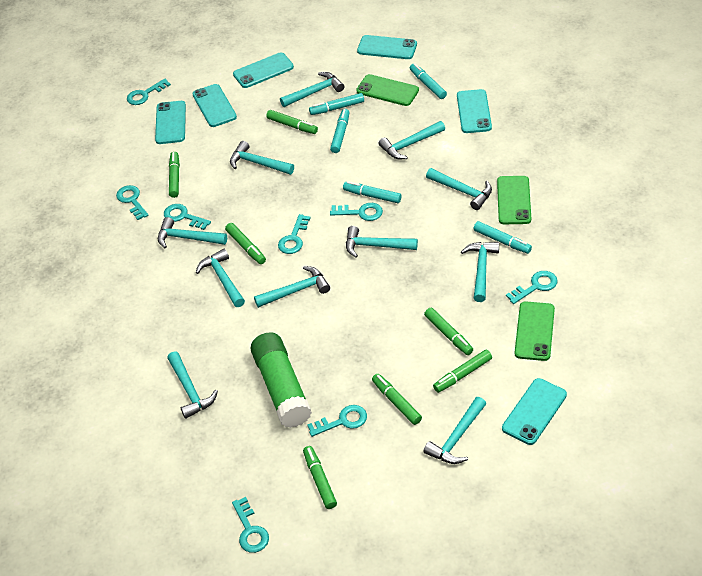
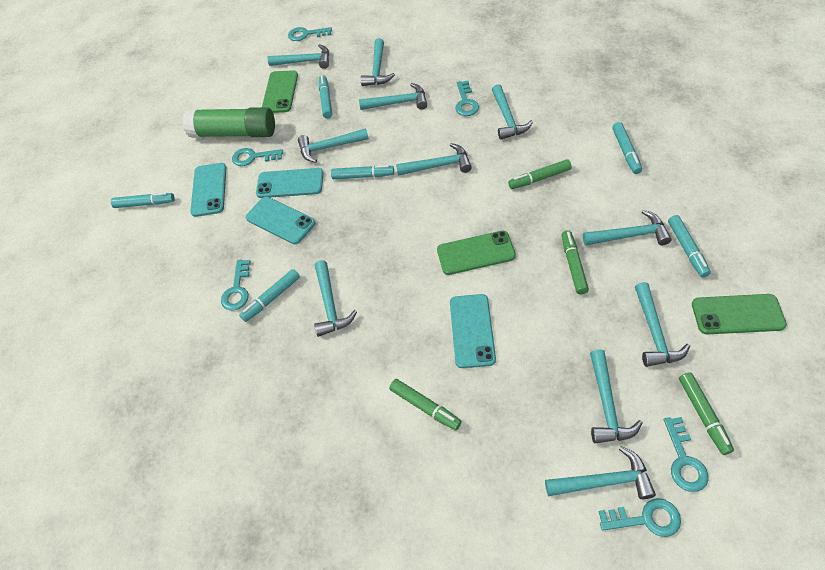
green marker: [169,152,180,198] [225,223,266,264] [266,110,318,134] [303,446,337,509] [372,374,422,425] [424,308,473,355] [433,350,492,393] = 7 -> [389,379,462,431] [508,159,572,189] [562,230,589,294] [679,372,734,455] = 4
turquoise key: [116,185,149,220] [127,79,171,105] [164,204,211,230] [232,497,269,553] [278,214,310,254] [307,405,367,437] [330,203,383,221] [506,271,558,304] = 8 -> [221,259,251,311] [232,148,283,166] [288,27,332,41] [455,81,479,116] [599,498,681,537] [664,417,709,492] = 6
turquoise marker: [309,93,364,115] [330,109,350,153] [343,181,401,203] [410,63,447,99] [473,221,532,254] = 5 -> [111,192,175,208] [239,269,300,322] [319,75,332,119] [331,165,394,179] [612,122,642,174] [668,215,711,277] = 6
turquoise phone: [155,101,186,144] [192,84,237,127] [233,52,294,88] [357,35,417,59] [457,89,492,133] [502,378,567,445] = 6 -> [190,163,226,217] [246,197,315,244] [256,168,324,198] [450,294,496,368] = 4

